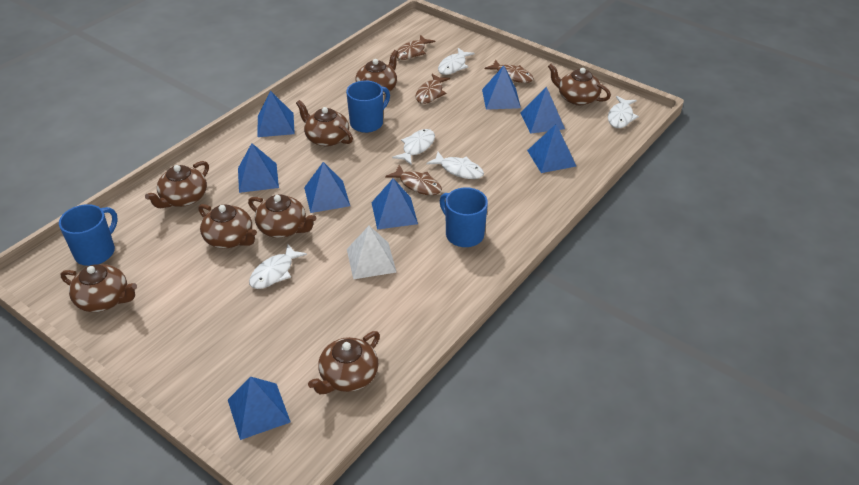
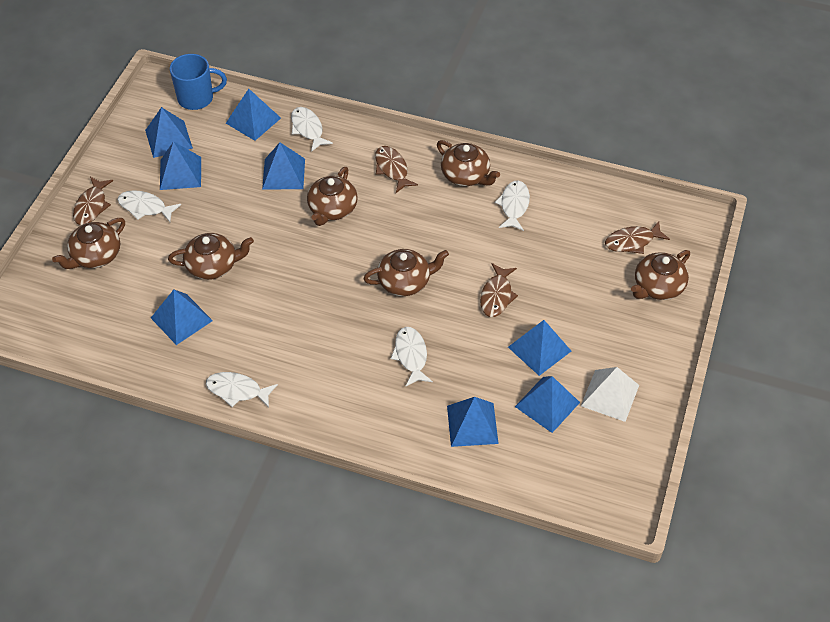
blue mug: [59,204,118,266] [346,81,390,133] [440,187,488,247] = 3 -> [170,54,227,110] = 1
brown teapot: [61,264,137,312] [145,161,209,208] [198,204,257,248] [248,195,316,238] [296,100,353,147] [308,331,380,394] [355,50,398,95] [548,64,611,105] = 8 -> [52,218,125,269] [168,233,254,280] [307,167,358,226] [363,249,449,296] [437,140,500,186] [631,250,690,300] = 6

